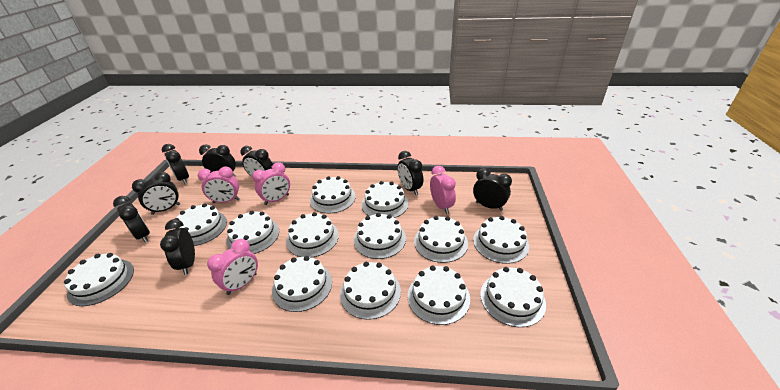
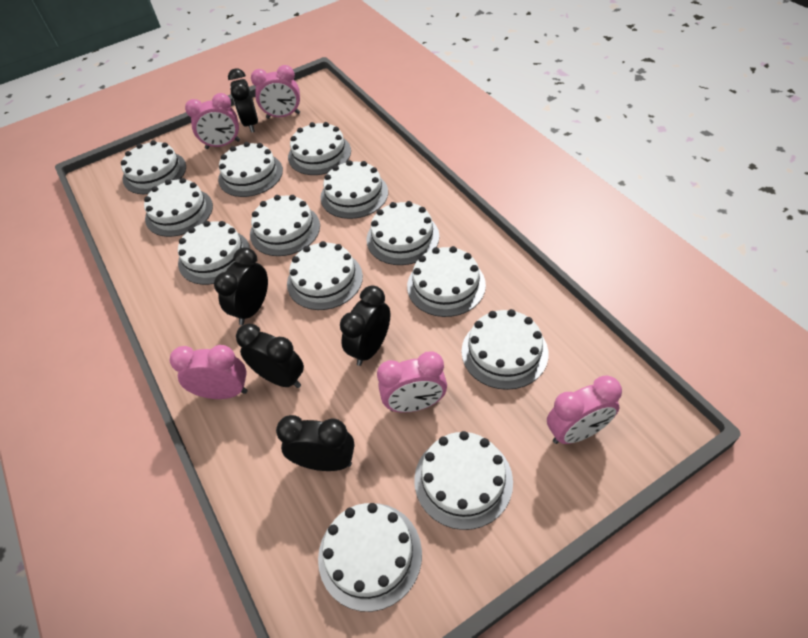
black clock: [113,196,150,243] [132,172,180,215] [160,219,195,275] [162,144,189,184] [199,145,236,177] [240,146,273,177] [397,151,424,195] [473,168,512,211] = 8 -> [214,247,268,325] [228,68,258,133] [236,324,304,388] [276,415,355,471] [340,286,390,366] = 5
pink clock: [198,166,240,203] [207,239,258,295] [252,162,290,205] [430,166,456,214] = 4 -> [170,345,248,399] [185,93,240,149] [251,65,300,119] [377,351,447,413] [547,375,622,444] = 5

